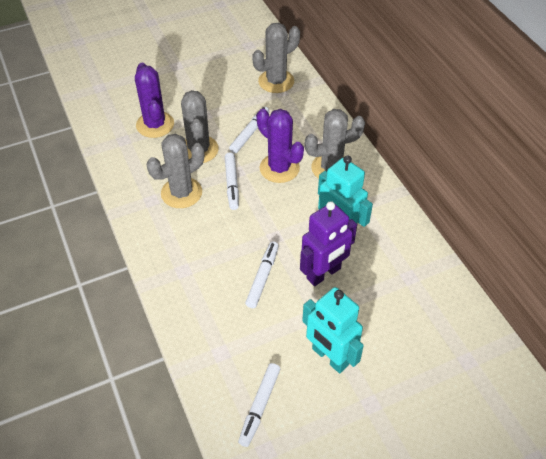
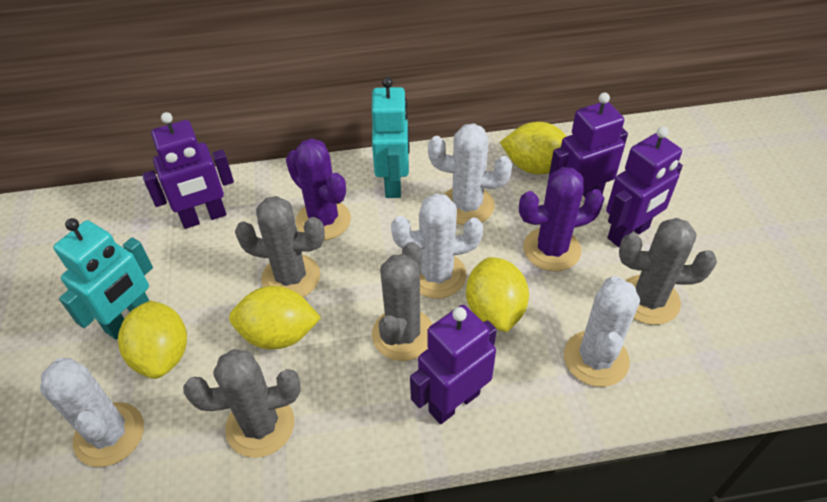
purple robot: [300,201,357,286] = 1 -> [142,112,234,229] [410,305,497,424] [549,92,628,197] [606,126,683,247] = 4
white cactus: none = 0 -> [40,358,144,467] [391,193,483,299] [428,123,512,225] [564,276,640,387] = 4
white marker: [225,152,239,210] [229,107,269,153] [238,363,280,447] [245,241,279,308] = 4 -> none = 0
yellow lemon: none = 0 -> [118,301,187,379] [229,286,321,350] [466,257,529,332] [500,122,567,175] = 4

